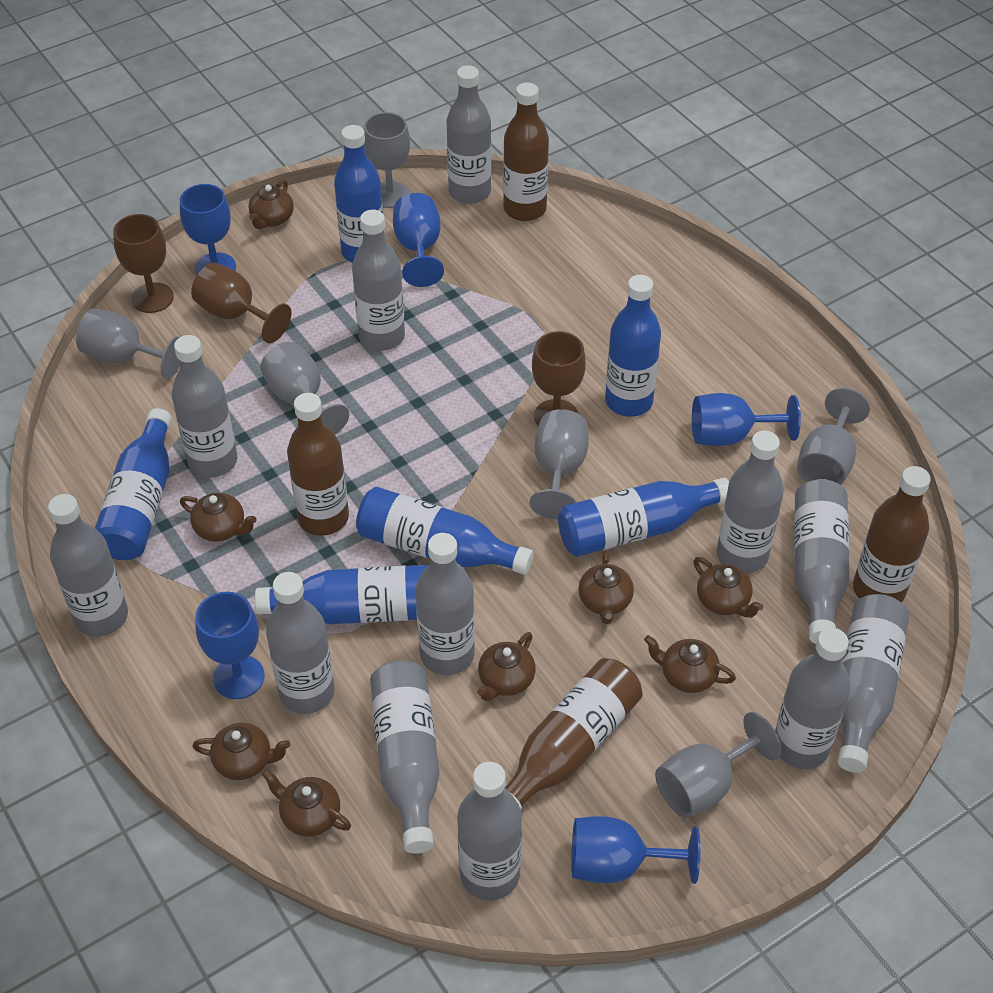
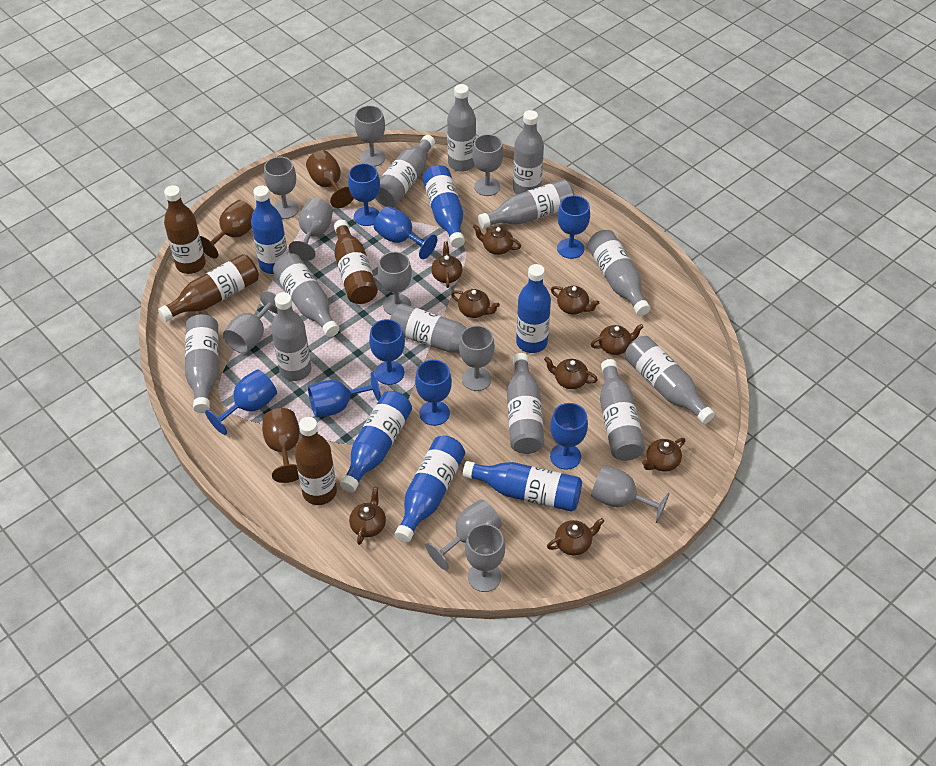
blue goblet: [180,184,236,275] [195,592,264,699] [393,193,444,287] [571,816,701,884] [692,393,801,446] = 5 -> [205,369,277,435] [308,372,381,417] [348,163,380,226] [369,319,405,385] [374,206,437,259] [415,360,452,426] [550,403,588,470] [557,195,590,259] = 8
brown teapot: [180,493,256,542] [192,723,290,780] [248,179,294,229] [262,769,351,837] [477,632,536,701] [578,550,634,624] [644,635,736,693] [694,557,763,618] = 8 -> [349,487,386,545] [431,241,463,288] [451,289,500,318] [473,225,521,255] [544,357,598,389] [547,518,604,556] [551,286,599,315] [591,324,644,355] [642,438,685,472] = 9
grey goblet: [76,309,180,379] [260,342,349,434] [364,112,410,208] [530,409,589,519] [655,712,782,818] [797,388,870,485] = 6 -> [223,291,278,354] [264,157,299,219] [289,198,333,261] [355,105,385,167] [378,252,412,315] [426,500,502,570] [459,325,495,391] [465,524,505,592] [472,134,503,196] [591,465,670,523] = 10

